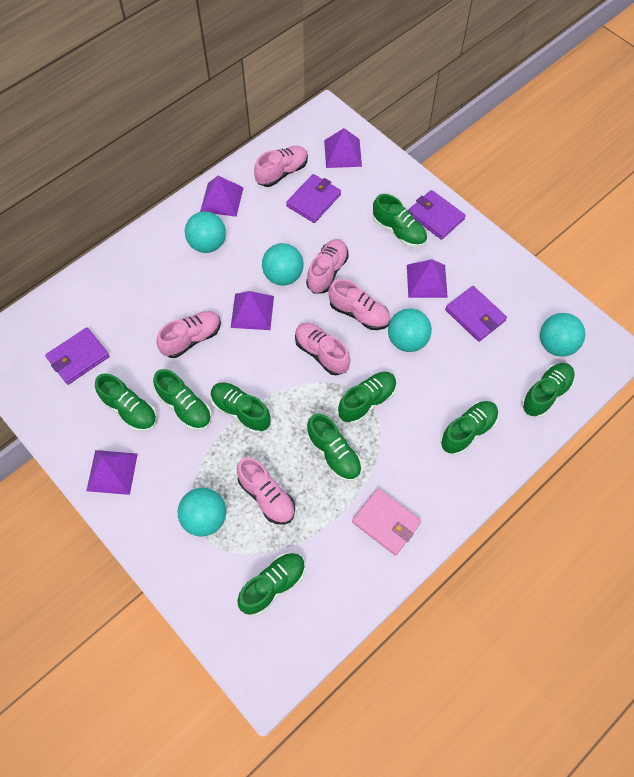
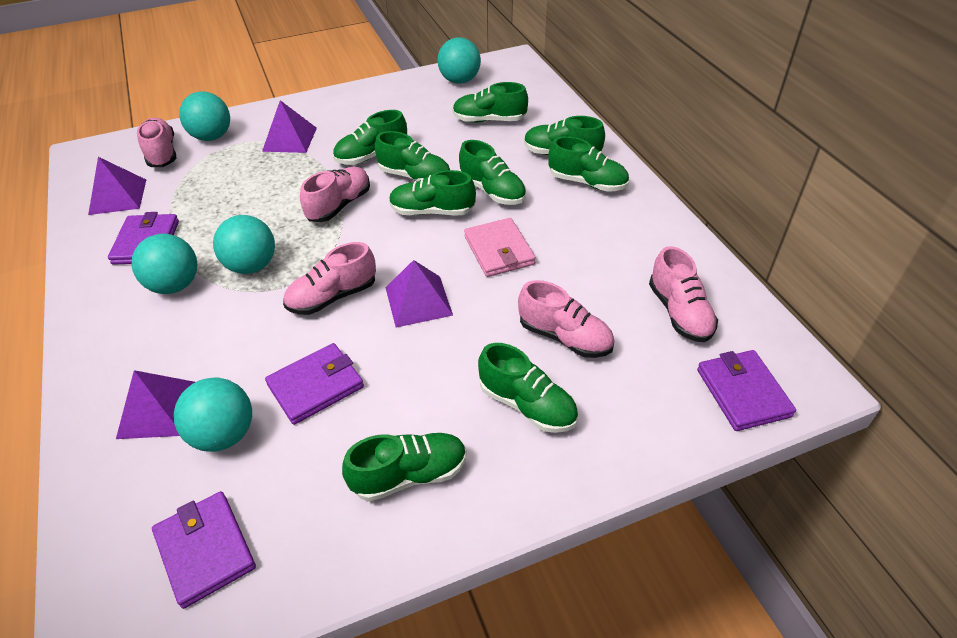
pink shoe: [156,311,221,358] [237,457,295,525] [254,146,308,187] [295,323,350,375] [306,239,349,294] [328,279,390,330] = 6 -> [137,118,177,167] [283,242,376,315] [300,167,370,222] [518,280,614,358] [649,246,718,342] = 5
purple pyramid: [86,450,138,495] [200,176,244,217] [231,291,274,330] [324,128,362,168] [407,259,448,298] = 5 -> [88,157,146,215] [116,370,195,439] [262,100,317,153] [386,260,453,328] = 4

